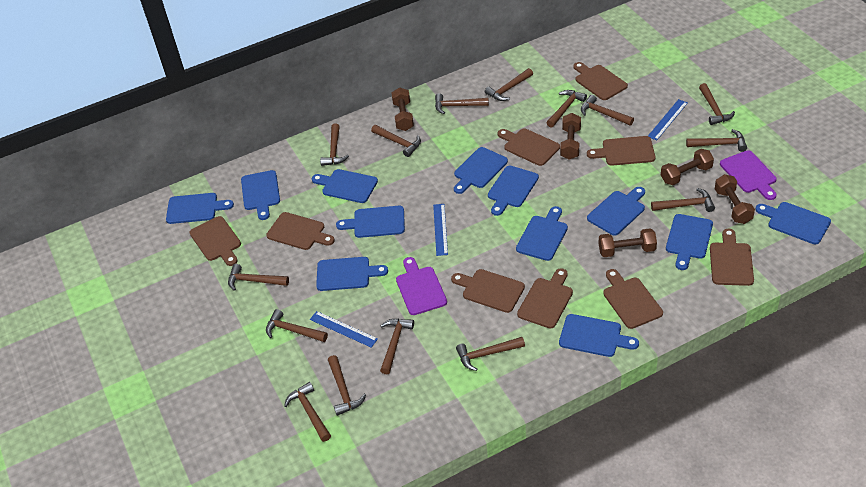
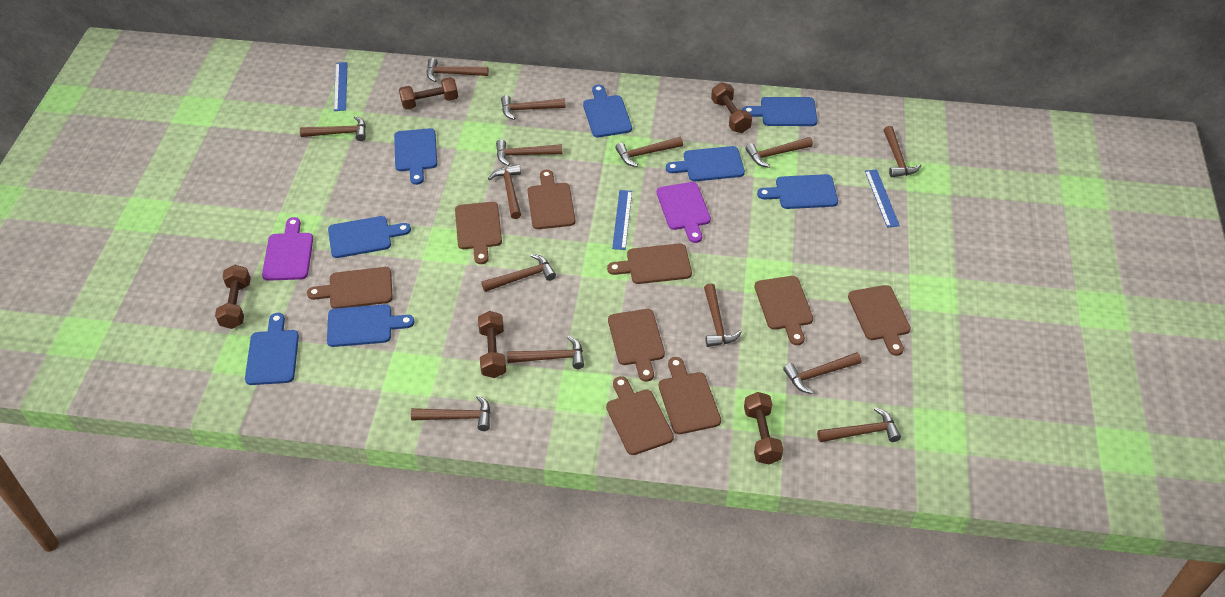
blue cutting board: [166,193,234,224] [241,170,280,220] [312,169,378,203] [316,257,388,291] [336,206,405,238] [454,147,508,194] [488,166,539,216] [516,206,568,261] [559,314,639,357] [587,187,645,236] [666,214,713,270] [755,202,831,244] = 12 -> [245,313,299,385] [327,304,415,347] [328,216,411,258] [394,128,437,185] [583,85,632,137] [666,146,745,181] [742,97,817,126] [757,174,838,209] = 8
brown hammer: [228,264,289,291] [266,309,328,342] [284,382,331,442] [320,123,349,166] [328,355,366,416] [371,125,421,157] [380,319,414,374] [435,93,489,114] [456,337,525,371] [485,68,533,101] [547,90,587,128] [581,95,634,126] [651,188,715,212] [686,129,747,152] [699,83,735,125] = 15 -> [300,116,366,141] [411,395,490,431] [427,58,489,82] [481,254,556,292] [488,164,521,219] [496,139,562,166] [501,95,565,120] [507,336,584,369] [615,137,683,167] [704,283,742,347] [745,137,813,168] [783,352,861,394] [817,407,901,442] [884,126,921,178] = 14

